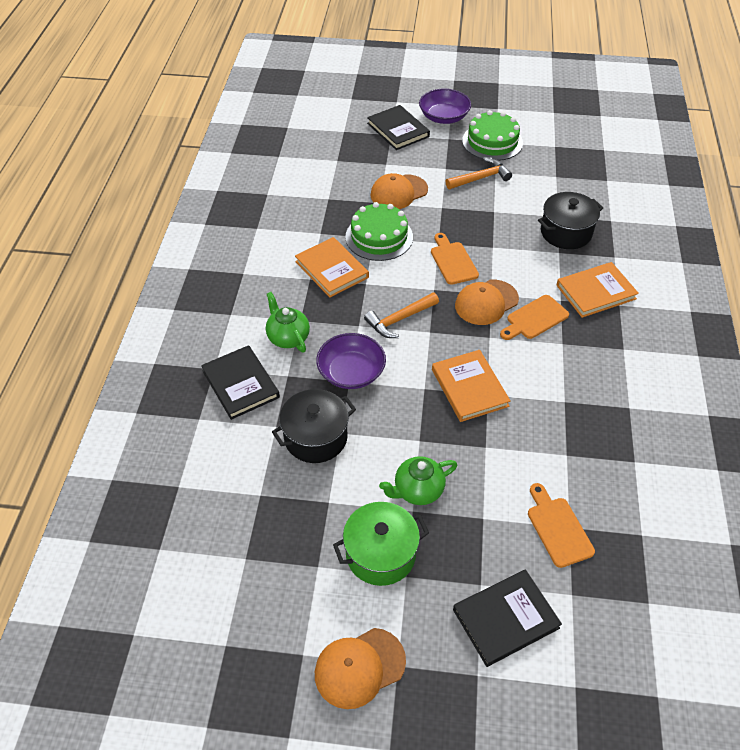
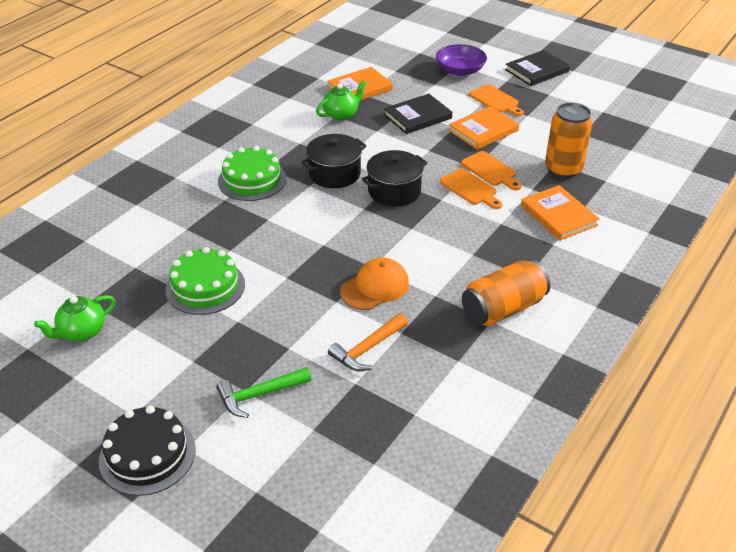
black book: [201,345,280,420] [367,105,430,150] [453,570,562,667] = 3 -> [384,94,452,134] [505,50,570,86] = 2
black cake: none = 0 -> [99,405,196,496] = 1
green hammer: none = 0 -> [216,367,311,418] = 1
green pot: [333,502,429,586] = 1 -> none = 0
orange can: none = 0 -> [462,260,550,326] [545,103,592,179] = 2
orange cap: [315,628,406,709] [370,173,428,209] [455,280,519,325] = 3 -> [340,258,409,310] = 1
orange hammer: [364,292,439,338] [446,158,512,189] = 2 -> [328,313,408,371] = 1
purple bowl: [316,333,386,389] [419,89,471,124] = 2 -> [436,44,487,76] = 1

